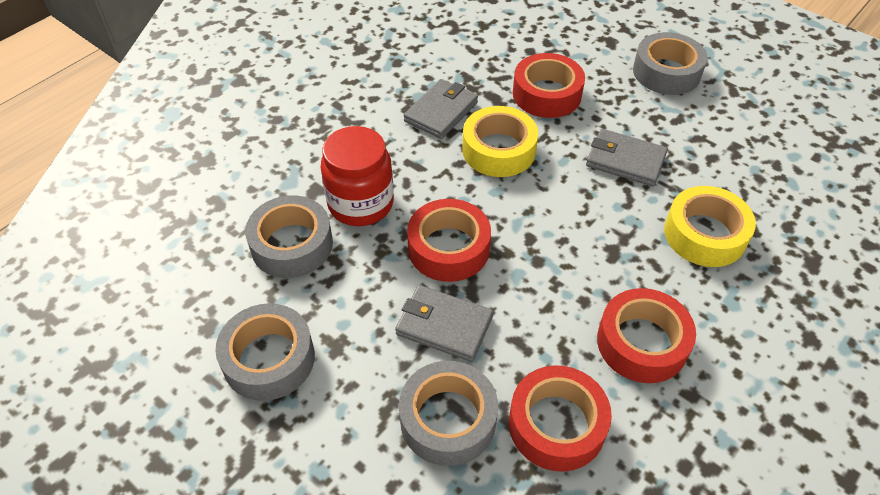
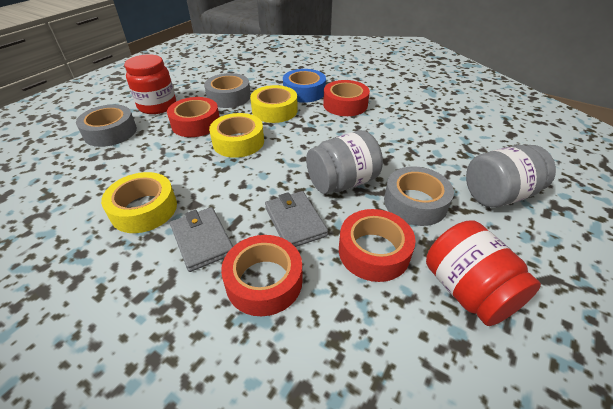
blue tape: none = 0 -> [283,69,326,103] = 1
grey jar: none = 0 -> [306,130,383,194] [466,145,556,208] = 2
grey tape: [215,303,315,401] [245,195,333,278] [399,361,498,466] [633,32,707,95] = 4 -> [76,104,137,147] [204,73,251,108] [384,166,454,226] = 3
grey wallet: [395,285,493,362] [404,79,478,139] [586,129,668,186] = 3 -> [170,207,233,272] [265,191,328,247] = 2
red jar: [321,126,394,226] = 1 -> [124,54,176,114] [426,221,541,326] = 2
yellow tape: [462,106,538,177] [664,186,756,267] = 2 -> [101,172,177,233] [209,113,264,158] [250,85,298,123] = 3

